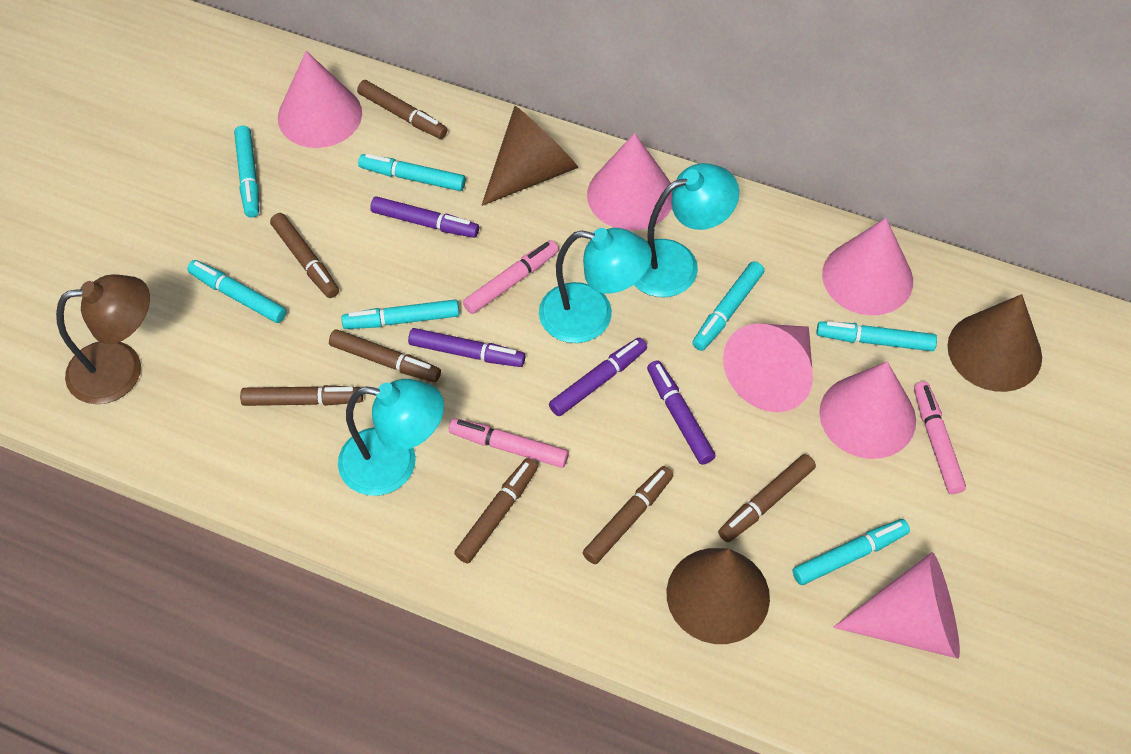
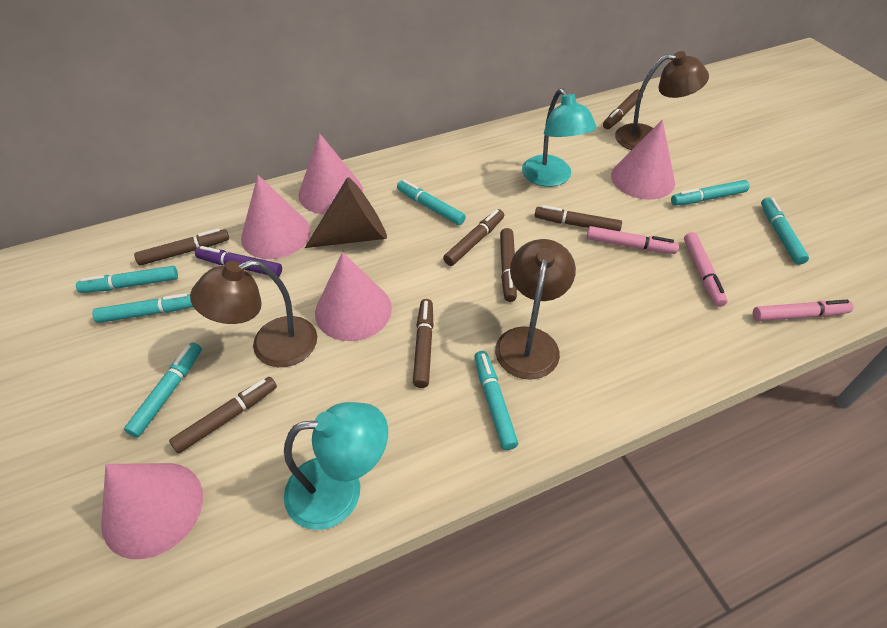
brown cone: [481,106,578,206] [666,548,770,644] [947,294,1042,392] = 3 -> [305,177,387,248] = 1
brown lamp: [56,274,150,404] = 1 -> [190,260,317,367] [495,239,576,380] [615,51,709,150] = 3
pink cone: [278,51,362,148] [587,133,672,230] [723,323,813,412] [819,362,916,459] [822,218,913,316] [833,552,960,659] = 6 -> [101,463,203,559] [241,175,311,259] [299,133,363,214] [315,252,392,341] [611,119,675,200] = 5
purple marker: [370,196,479,238] [408,328,525,367] [549,337,647,416] [647,360,715,465] = 4 -> [195,246,282,277] = 1
turquoise lamp: [338,379,444,496] [539,228,652,343] [634,163,739,297] = 3 -> [284,402,388,530] [522,88,597,187] = 2

